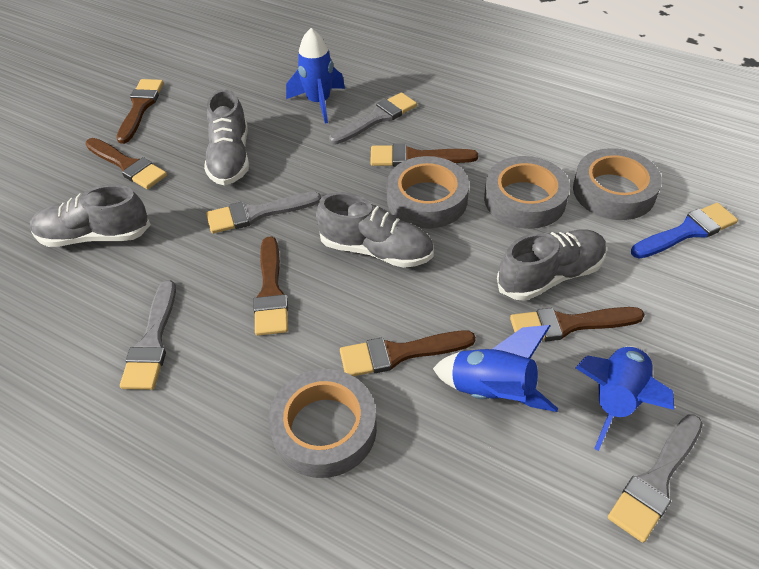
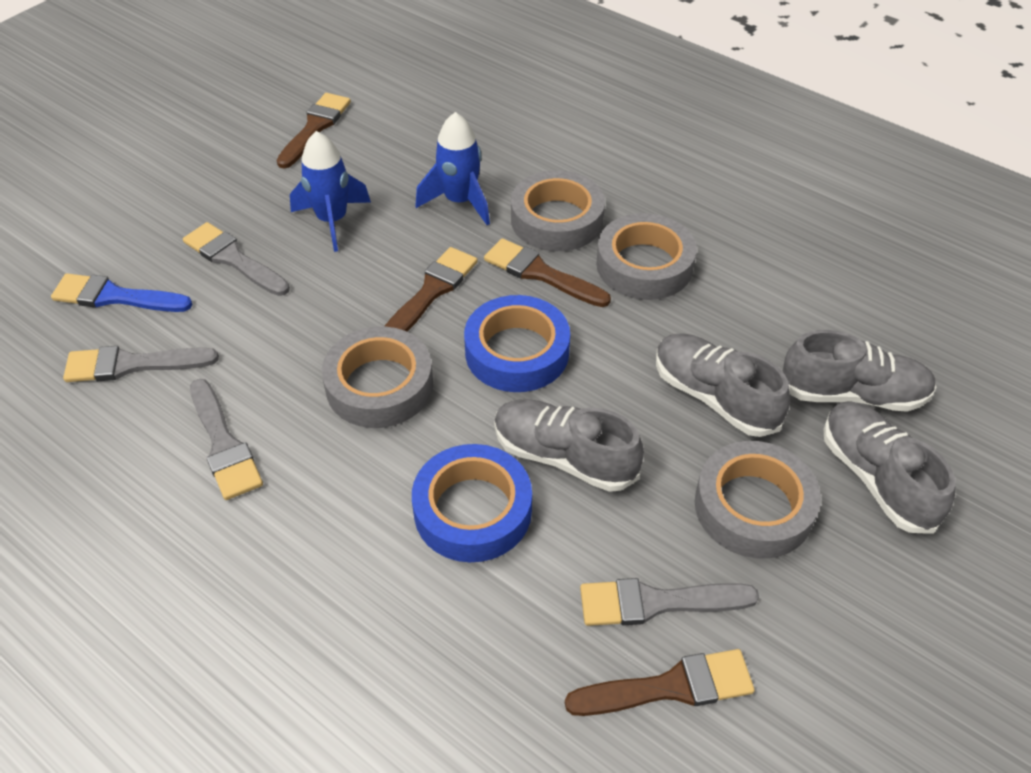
blue rocket: [286,28,345,124] [433,325,558,412] [575,346,674,451] = 3 -> [290,131,371,252] [415,112,490,225] = 2
blue tape: none = 0 -> [412,444,532,562] [464,295,570,392] = 2
brown brush: [85,138,167,189] [117,79,164,144] [253,236,288,336] [340,331,476,376] [370,144,478,167] [510,307,645,342] = 6 -> [277,93,351,169] [384,247,478,332] [484,238,611,307] [565,649,755,716] = 4

